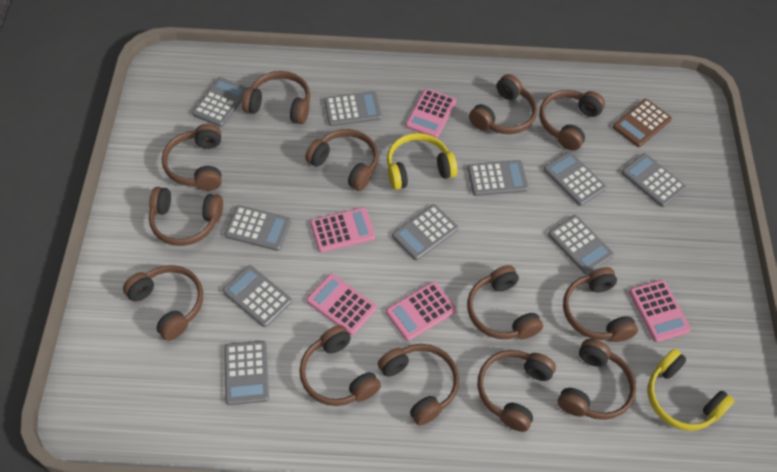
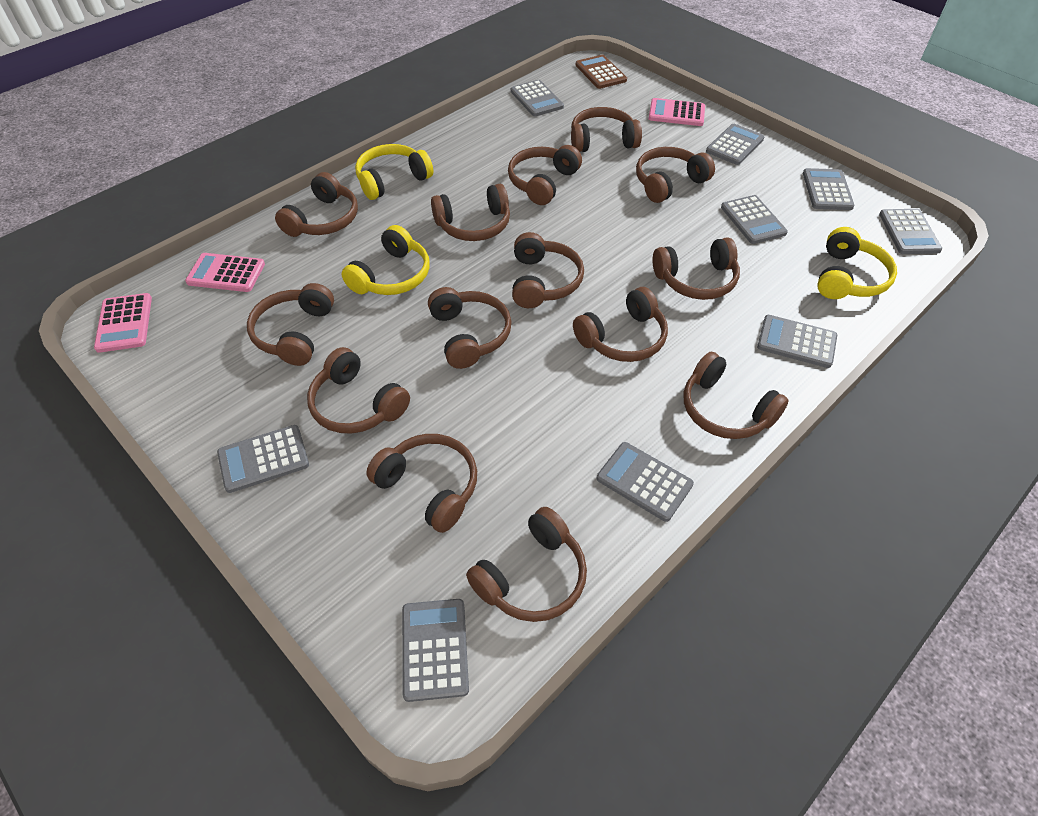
brown headphones: [123,265,203,341] [149,187,223,246] [162,124,222,191] [242,71,310,124] [299,325,381,406] [305,129,378,191] [378,344,459,426] [467,265,543,339] [469,74,537,134] [477,350,556,432] [539,90,605,151] [558,339,636,420] [563,267,638,342] = 13 -> [247,283,334,366] [275,172,358,237] [307,347,410,434] [366,434,477,533] [428,287,511,369] [431,184,510,241] [466,507,587,622] [508,145,582,205] [512,232,584,308] [571,107,642,152] [573,287,668,362] [636,147,715,203] [652,238,740,300] [683,352,789,439] = 14
grey calculator: [192,77,247,127] [222,265,292,327] [224,205,291,251] [224,341,269,405] [324,91,382,126] [392,204,458,260] [468,160,529,196] [543,151,606,206] [548,215,614,274] [622,153,686,207] = 10 -> [217,425,309,493] [402,599,469,702] [511,80,564,116] [597,442,694,522] [706,124,764,165] [721,195,788,244] [757,315,837,368] [803,168,855,210] [879,209,942,254] = 9
pink calculator: [306,274,377,335] [310,207,375,253] [386,281,457,341] [406,88,456,138] [629,280,691,342] = 5 -> [94,293,152,353] [185,253,265,292] [648,98,705,126] = 3
yellow headphones: [387,133,457,190] [648,349,734,431] = 2 -> [342,225,430,295] [355,144,433,200] [817,227,897,299] = 3

